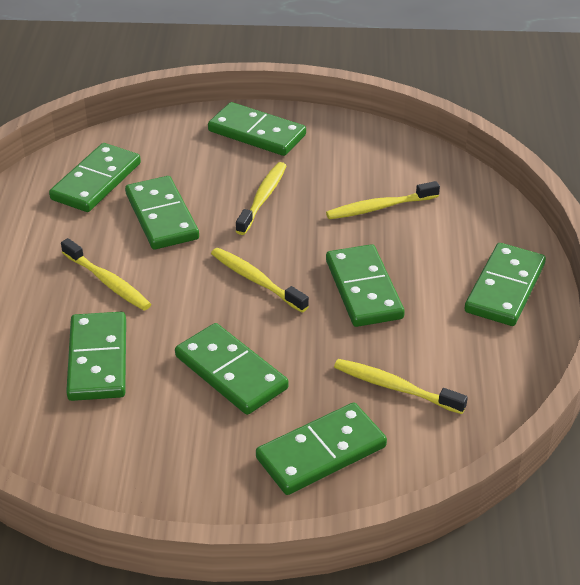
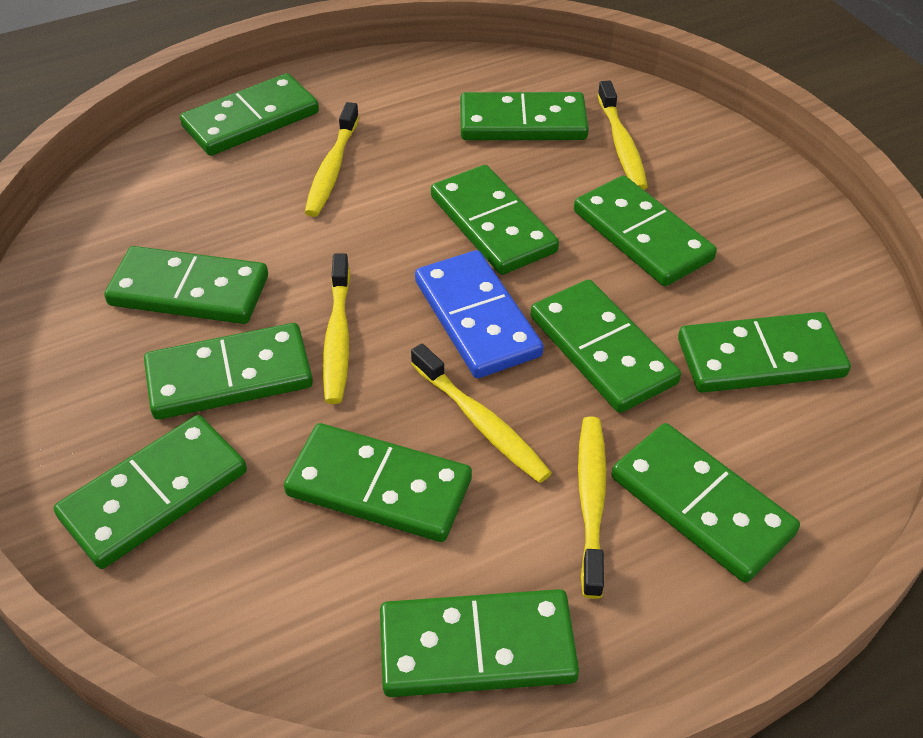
blue domino: none = 0 -> [415,250,544,378] = 1
green domino: [49,143,141,212] [66,312,126,401] [125,176,199,249] [175,323,288,415] [208,102,306,156] [256,403,387,495] [326,244,405,327] [465,243,546,326] = 8 -> [54,415,247,569] [104,246,268,324] [144,323,313,420] [180,73,319,156] [284,423,472,542] [380,589,579,697] [431,165,559,275] [460,92,589,140] [531,279,681,413] [574,176,717,286] [611,423,800,583] [678,312,851,393] = 12

